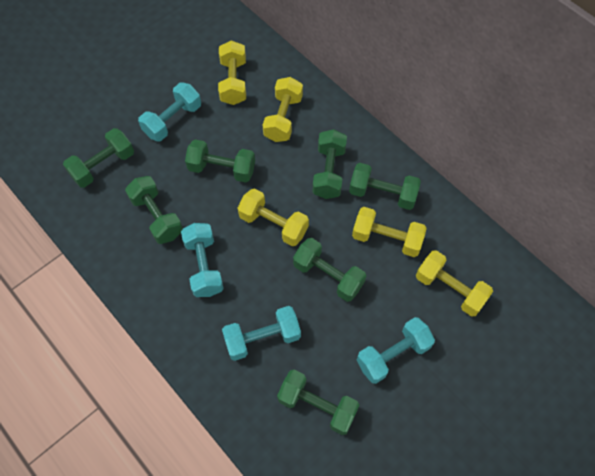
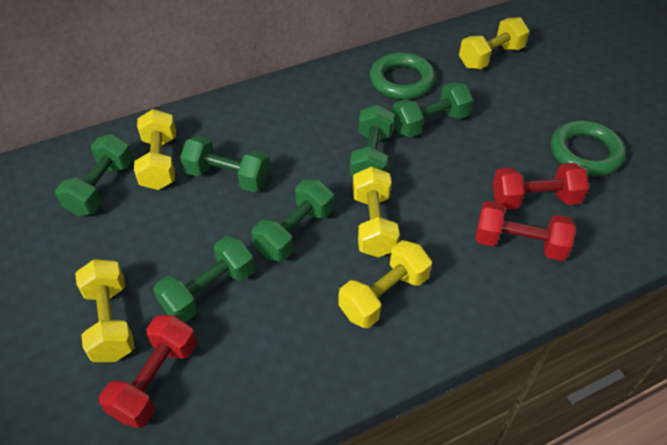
green dumbbell: [63,128,134,188] [125,176,183,244] [185,139,255,183] [277,370,360,435] [293,238,366,302] [312,129,347,199] [349,163,421,210] = 7 -> [55,134,133,216] [153,236,255,322] [180,135,270,192] [252,179,334,261] [350,105,394,177] [392,82,473,137] = 6
green ring: none = 0 -> [370,52,436,99] [550,121,626,176] = 2
red dumbbell: none = 0 -> [99,315,197,428] [475,201,576,261] [493,163,589,210] = 3
turquoise dumbbell: [138,82,201,141] [181,223,224,297] [222,306,301,361] [357,317,435,384] = 4 -> none = 0

